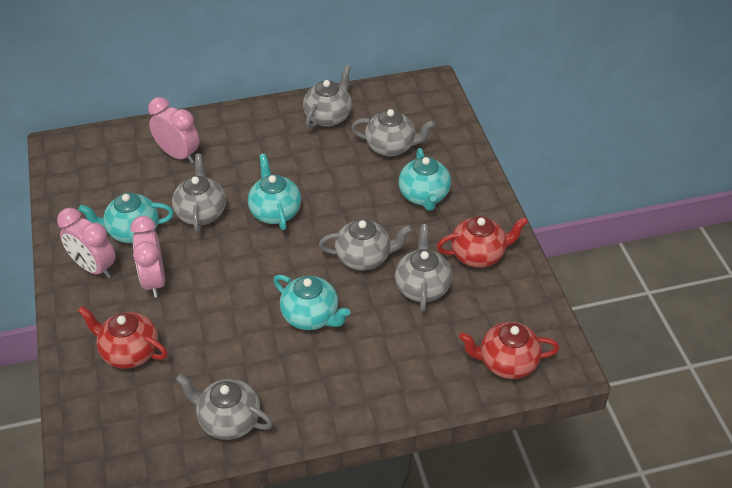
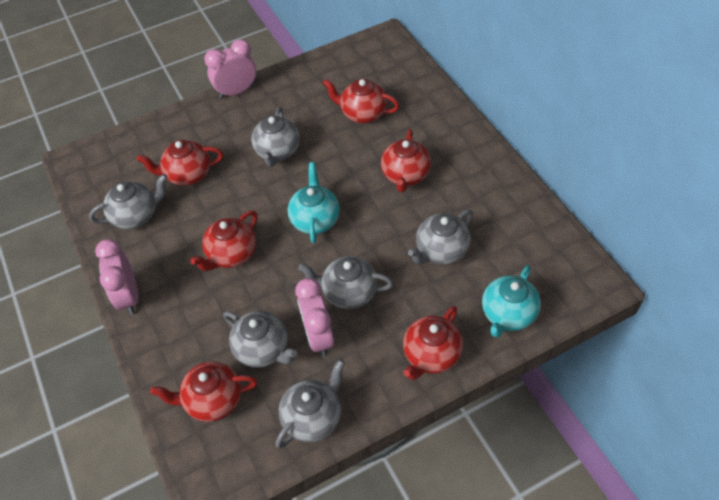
red teapot: [78,306,168,369] [437,216,528,268] [459,322,559,379] = 3 -> [137,140,223,186] [150,361,257,422] [190,211,257,271] [323,79,399,123] [381,129,431,192] [403,306,463,380] = 6
turquoise teapot: [78,193,174,243] [248,154,301,230] [274,274,350,330] [399,148,451,211] = 4 -> [288,162,340,243] [482,265,541,338] = 2

